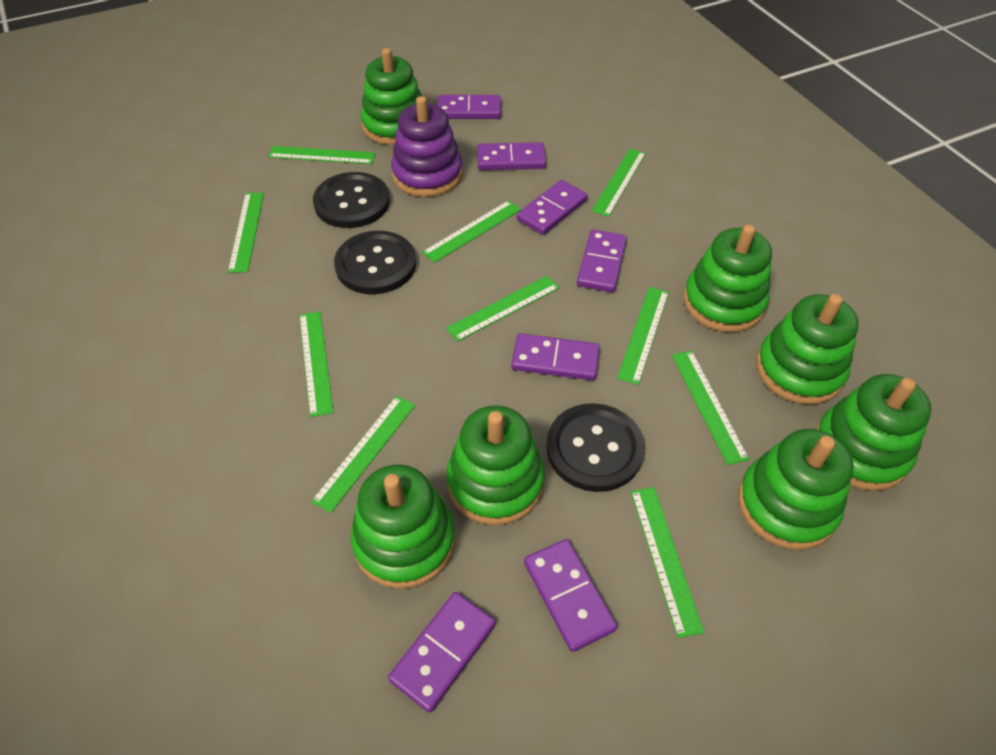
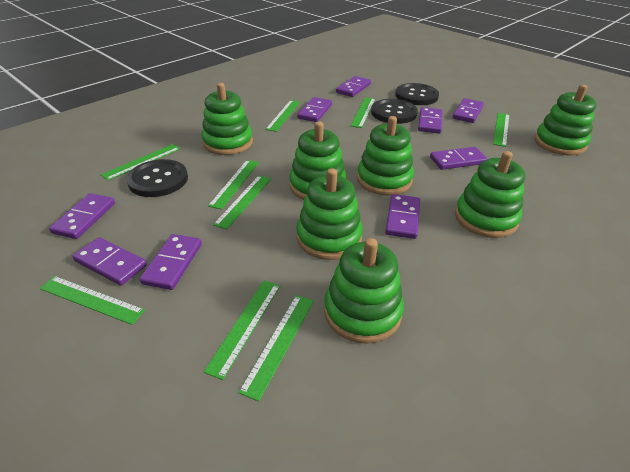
green ruler: [228,193,264,273] [268,146,376,164] [299,311,334,417] [311,396,415,513] [422,200,521,263] [446,276,560,342] [591,148,646,217] [617,287,669,385] [631,487,704,638] [672,351,749,465] = 10 -> [40,276,145,325] [101,144,180,181] [204,281,280,380] [208,160,259,210] [213,175,271,229] [238,295,314,401] [265,100,300,132] [351,97,375,128] [493,113,510,147] = 9
purple domino: [388,592,496,713] [437,95,501,119] [477,142,546,170] [511,333,600,380] [517,180,588,235] [524,539,617,652] [577,229,627,292] = 7 -> [49,193,115,239] [72,237,147,286] [140,234,202,290] [297,97,332,122] [336,76,371,97] [385,194,420,239] [418,107,443,134] [430,147,487,170] [453,98,484,123] = 9
purple stacking toy: [391,96,463,197] = 1 -> none = 0

